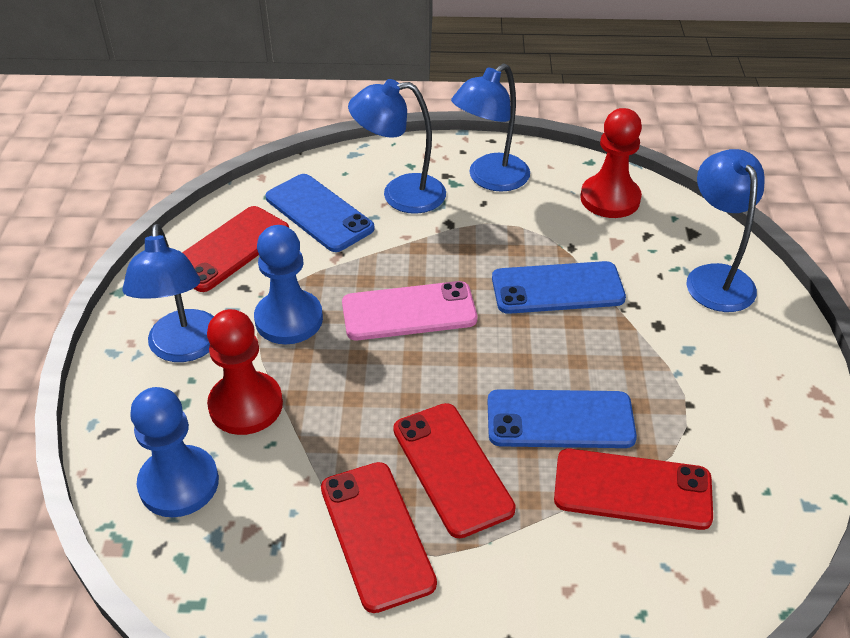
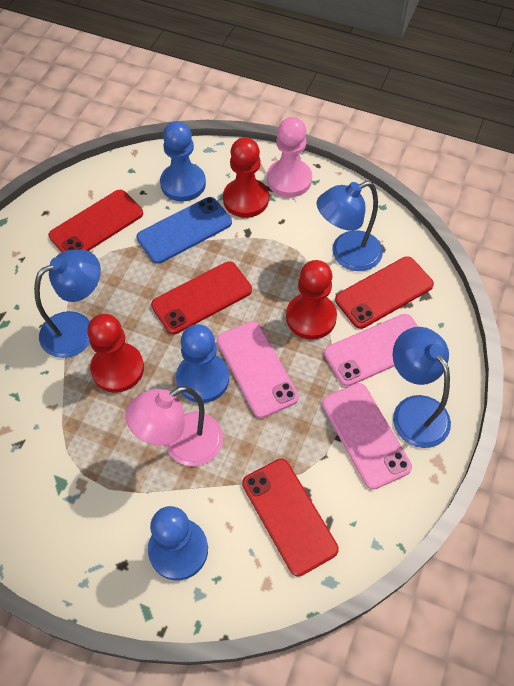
blue lamp: [122,224,214,362] [348,79,446,214] [451,64,530,192] [686,149,765,312] = 4 -> [34,250,101,358] [317,181,383,271] [393,327,451,448] = 3
blue pawn: [130,387,219,517] [254,225,323,344] = 2 -> [148,506,208,580] [160,121,206,202] [176,324,229,403] = 3
blue phone: [266,174,375,252] [487,389,637,448] [492,261,626,314] = 3 -> [137,197,232,264] = 1
pink lamp: none = 0 -> [125,386,223,466] = 1
pink pawn: none = 0 -> [267,117,312,197] = 1
pink phone: [342,281,477,340] = 1 -> [217,321,299,418] [322,383,412,490] [324,314,418,386] = 3
red pawn: [207,309,283,435] [580,108,642,218] = 2 -> [87,314,144,393] [223,137,269,218] [286,260,337,340] = 3

